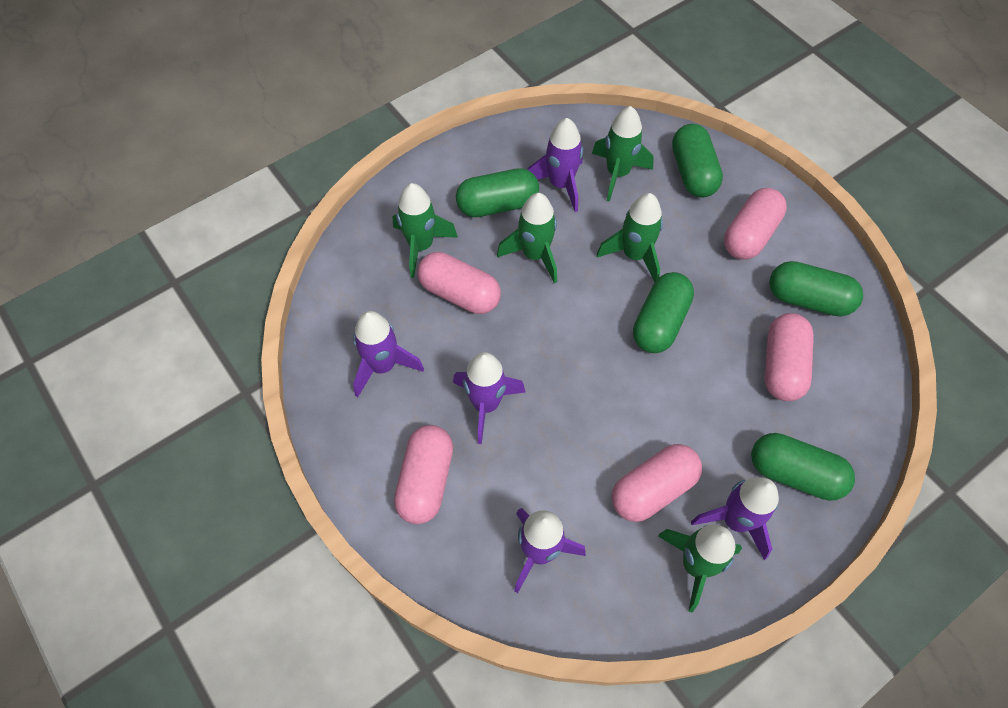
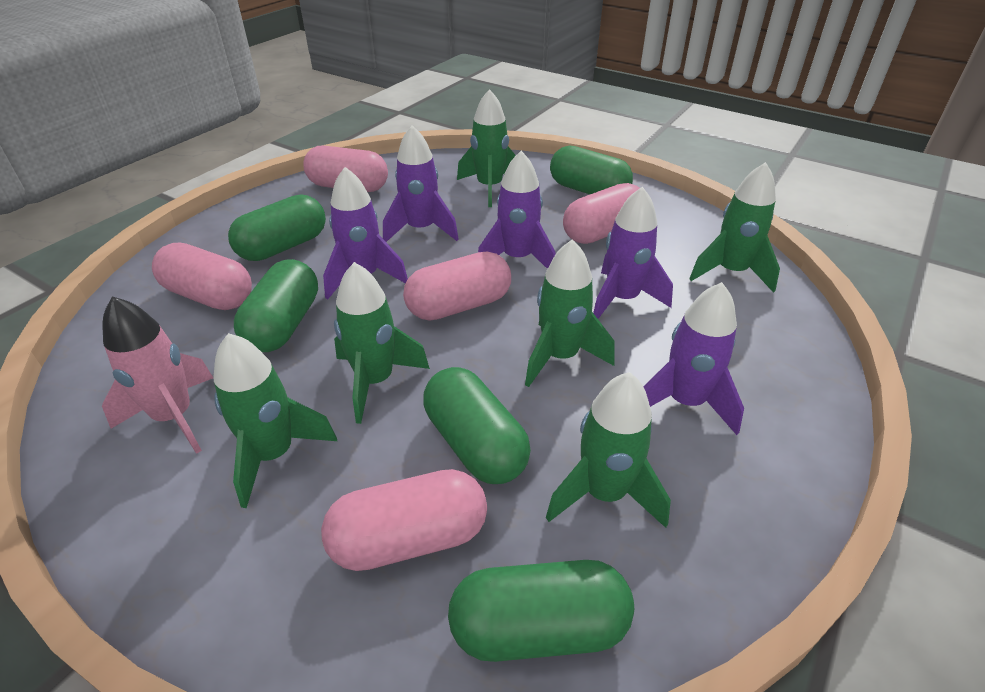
green rocket: [393,183,458,278] [497,193,557,284] [592,106,654,202] [596,193,663,282] [658,524,742,613] = 5 -> [214,333,337,508] [334,262,430,424] [457,89,516,207] [525,239,615,387] [546,372,671,528] [689,162,780,293] = 6
pink rocket: none = 0 -> [102,296,213,454] = 1

